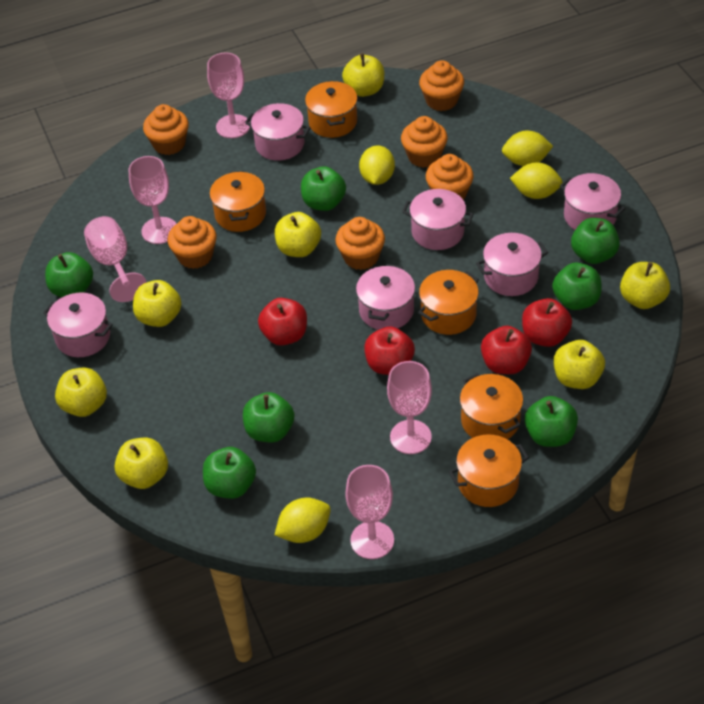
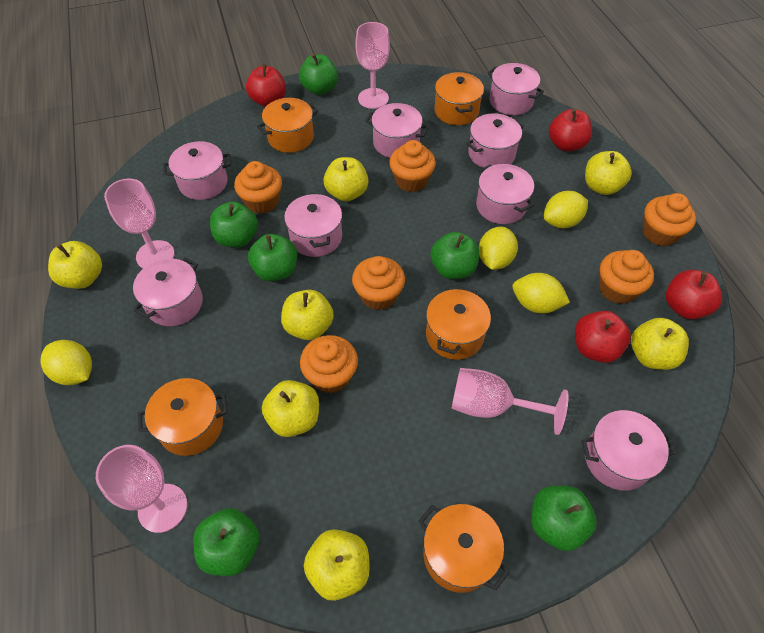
green apple: [45,252,93,297] [203,447,256,499] [243,392,294,442] [301,166,346,211] [525,396,578,447] [552,263,602,310] [571,218,620,264] = 7 -> [193,508,259,576] [210,201,258,248] [248,234,297,282] [299,54,338,95] [431,232,479,279] [531,485,597,551] = 6
pink goblet: [84,216,147,302] [129,156,176,244] [207,52,250,138] [345,465,394,559] [387,361,432,454] = 5 -> [96,445,187,533] [104,179,175,268] [356,22,390,109] [451,368,568,435] = 4
pink pot: [43,292,113,357] [245,103,311,161] [356,264,415,330] [402,189,473,250] [476,233,548,296] [560,173,625,230] = 6 -> [133,257,203,326] [163,141,231,200] [284,193,342,257] [365,103,429,158] [466,113,524,168] [476,164,534,224] [487,63,544,115] [582,410,676,491] = 8

